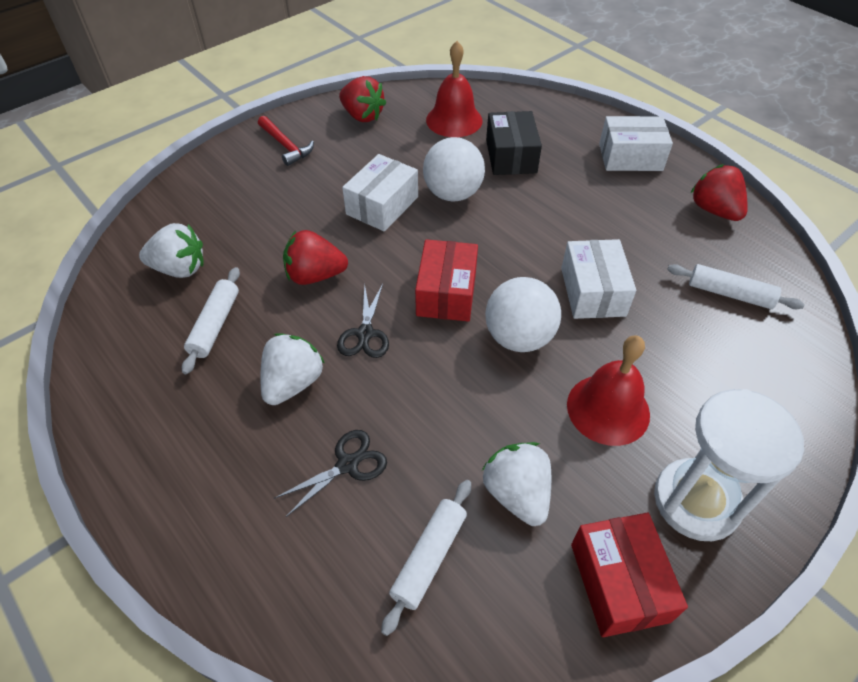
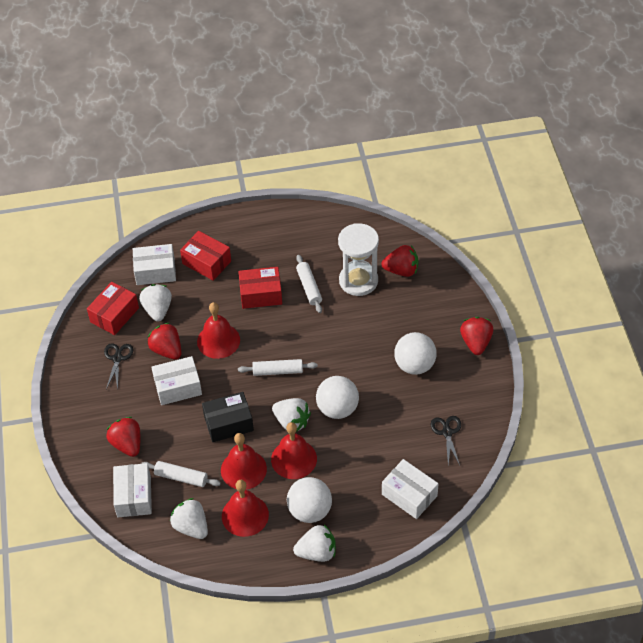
red bell: [426,41,482,137] [567,335,650,446] = 2 -> [197,302,240,359] [221,433,267,490] [222,480,269,537] [271,422,317,479] = 4
red box: [415,239,478,322] [571,513,688,637] = 2 -> [87,282,139,335] [180,231,231,281] [238,267,282,309] = 3
red hammer: [258,116,314,166] = 1 -> none = 0
red strawberry: [283,230,348,285] [339,76,386,122] [690,164,748,221] = 3 -> [106,417,141,457] [147,323,182,360] [381,245,419,277] [460,317,493,355] = 4
white ball: [423,137,485,201] [485,277,561,352] = 2 -> [287,477,332,523] [316,376,359,419] [394,332,437,375] = 3
white box: [342,154,418,232] [561,239,636,319] [599,116,673,171] = 3 -> [113,463,152,517] [133,244,176,285] [151,356,202,405] [382,459,439,519] = 4
white strawberry: [139,223,203,278] [260,333,324,405] [482,442,551,526] = 3 -> [139,284,172,322] [170,498,208,539] [272,398,311,432] [293,525,336,562] = 4

